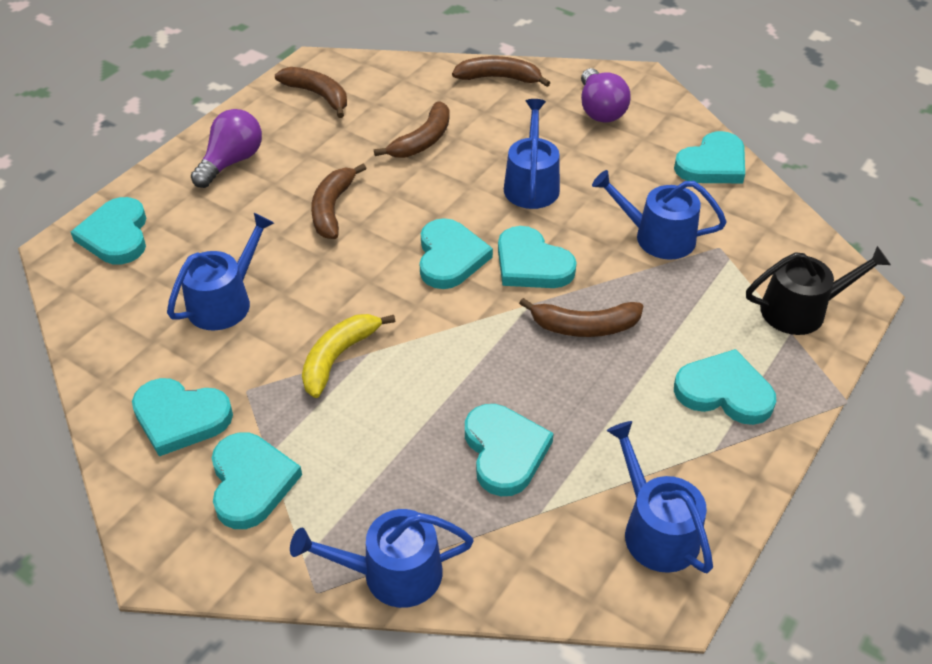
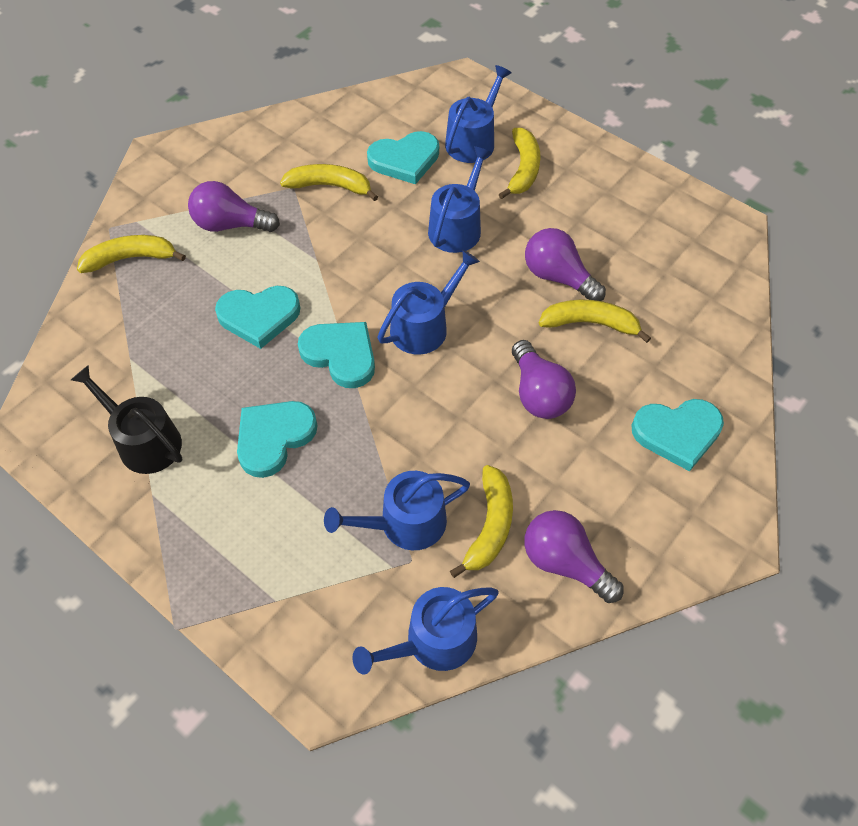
brown banana: [275,67,347,118] [311,164,366,239] [374,101,450,158] [452,56,550,87] [519,298,643,337] = 5 -> none = 0
purple light bulb: [191,109,262,188] [581,68,631,122] = 2 -> [188,181,280,232] [512,340,576,419] [524,510,624,603] [525,228,606,301] = 4
turquoise heart: [71,197,146,264] [132,378,233,456] [212,432,302,529] [420,218,493,289] [465,404,554,496] [498,226,577,288] [674,131,745,183] [674,349,776,425] = 8 -> [215,286,300,349] [237,401,318,478] [298,322,375,388] [367,131,439,184] [631,399,724,471] = 5
yellow banana: [302,314,395,398] = 1 -> [77,235,186,273] [280,164,378,201] [450,465,513,578] [499,128,541,199] [539,300,651,343] = 5

